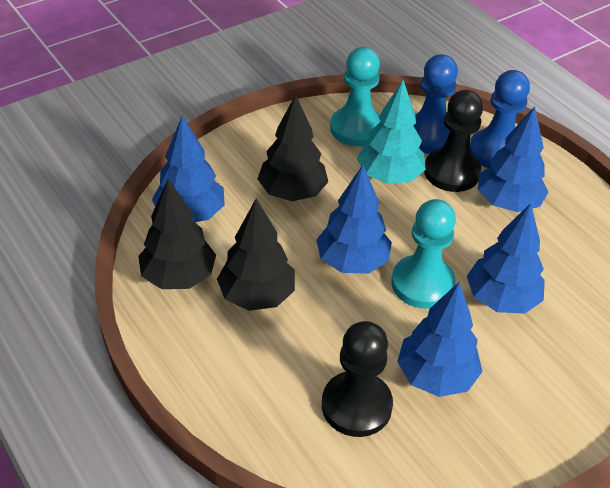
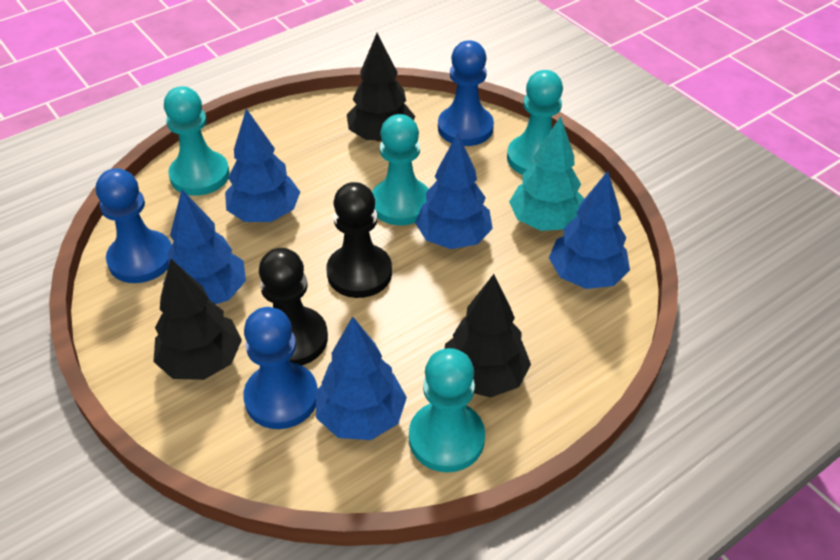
blue pawn: [413,54,458,154] [470,70,530,168] = 2 -> [96,168,171,283] [243,307,318,429] [438,40,494,146] = 3
turquoise pawn: [330,47,380,146] [392,199,456,309] = 2 -> [164,86,230,196] [372,114,429,225] [409,348,485,472] [507,70,563,175] = 4

